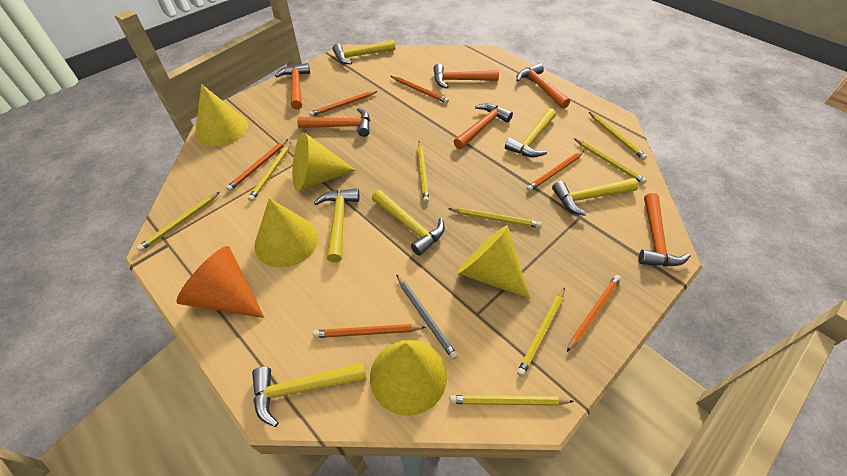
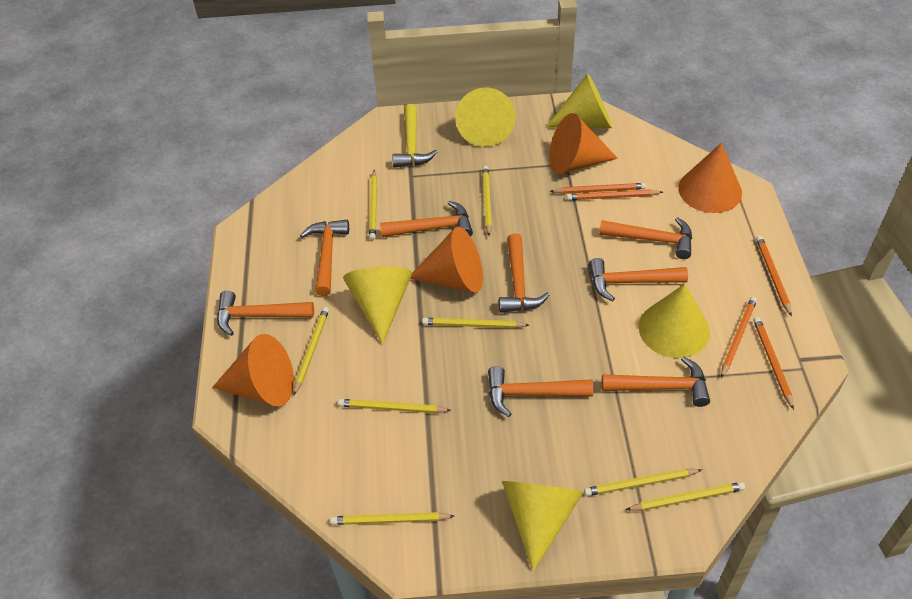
grey pencil: [396,274,458,360] = 1 -> none = 0
orange cone: [176,246,264,318] = 1 -> [212,334,294,407] [410,227,483,293] [549,113,618,174] [678,143,742,213] = 4
orange hammer: [275,63,310,110] [297,108,370,137] [433,64,499,88] [454,103,513,149] [516,63,570,109] [639,193,691,266] = 6 -> [217,291,314,336] [300,220,349,296] [380,201,473,237] [488,366,593,417] [499,233,550,313] [589,258,688,301] [599,217,692,259] [602,356,710,407] = 8
orange pencil: [226,139,288,191] [309,91,377,117] [313,324,426,338] [391,76,449,103] [526,151,584,191] [567,275,621,352] = 6 -> [550,183,646,194] [566,190,663,200] [721,297,757,378] [753,317,794,410] [756,236,792,317] = 5
yellow hammer: [252,362,367,427] [314,188,360,262] [333,40,395,64] [372,190,445,256] [505,108,556,157] [552,178,639,216] = 6 -> [392,104,437,168] = 1

